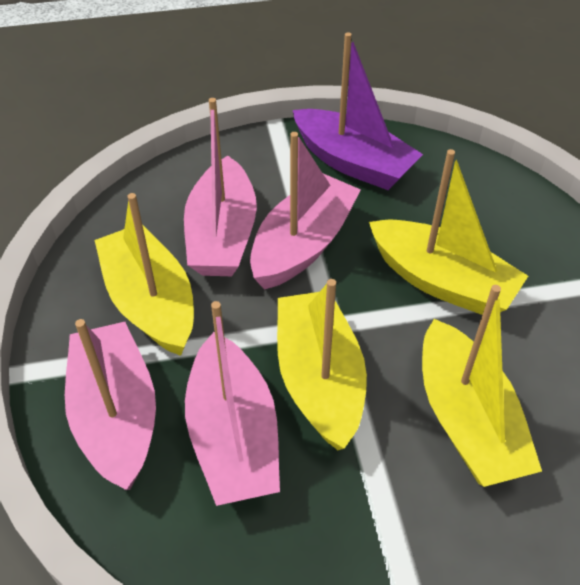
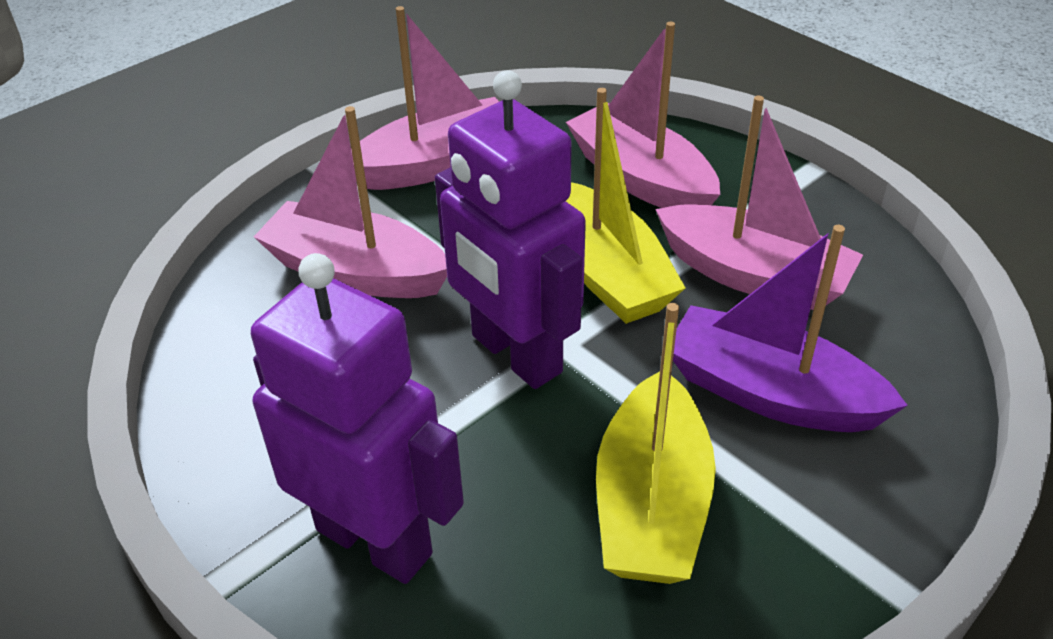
purple robot: none = 0 -> [251,253,464,584] [435,70,586,389] = 2
yellow boat: [95,193,194,356] [277,279,367,450] [369,149,528,315] [422,285,542,487] = 4 -> [566,88,686,324] [596,303,716,584] = 2

